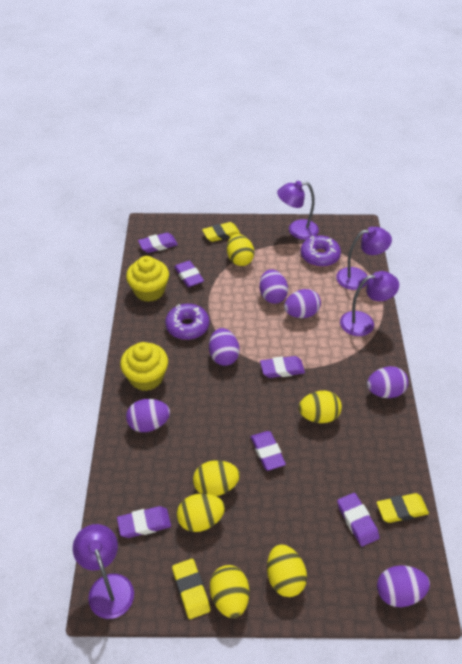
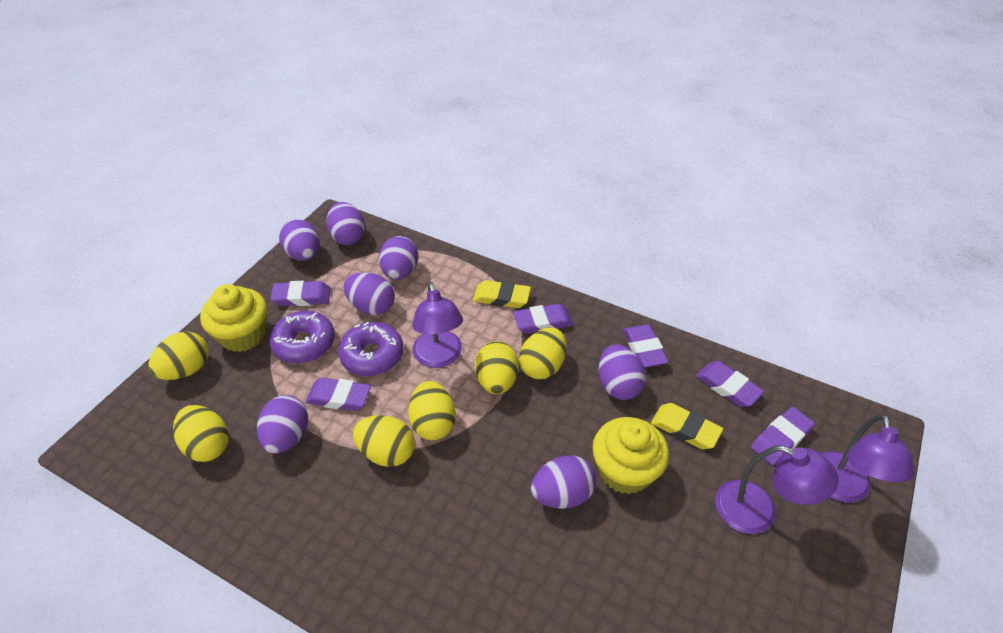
purple egg: [126,399,170,432] [209,328,240,366] [259,269,288,304] [284,289,321,318] [367,366,408,398] [377,565,430,607] = 6 -> [257,395,308,454] [279,220,319,261] [326,202,365,245] [344,272,395,315] [379,236,418,280] [531,455,596,509] [599,344,646,400] = 7
purple lamp: [73,524,134,619] [277,181,319,240] [336,227,392,290] [340,271,399,336] = 4 -> [412,282,463,368] [715,446,839,534] [821,414,915,503] = 3
yellow eraser: [172,559,210,619] [202,222,241,242] [377,493,429,523] = 3 -> [473,280,531,308] [651,403,723,449] = 2

